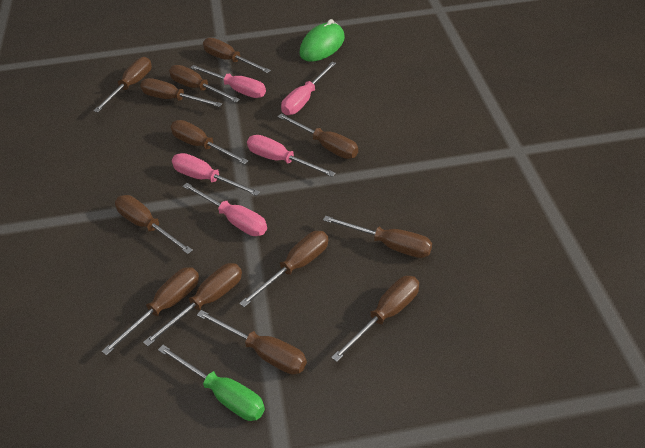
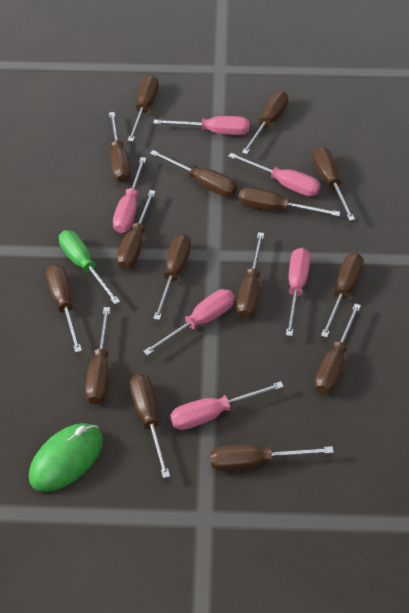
brown screwdriver: [94,57,152,112] [102,267,199,355] [115,195,193,254] [140,78,222,107] [143,263,242,346] [169,65,240,103] [170,120,248,164] [197,310,307,374] [203,38,271,73] [239,231,328,307] [278,114,358,159] [323,216,432,258] [331,276,419,362] = 13 -> [46,264,82,353] [85,307,110,404] [109,112,131,183] [117,190,156,269] [128,75,159,142] [130,374,170,478] [150,150,237,197] [153,234,191,320] [210,445,334,471] [236,232,264,318] [238,187,340,216] [242,91,288,154] [313,147,355,221] [314,303,361,394] [321,253,364,338] = 15
pink screwdriver: [172,153,260,196] [183,183,267,236] [190,65,266,98] [247,135,336,177] [281,62,336,115] = 5 -> [113,157,146,233] [143,289,234,356] [153,116,249,135] [170,381,284,430] [228,153,320,196] [286,248,310,336] = 6

